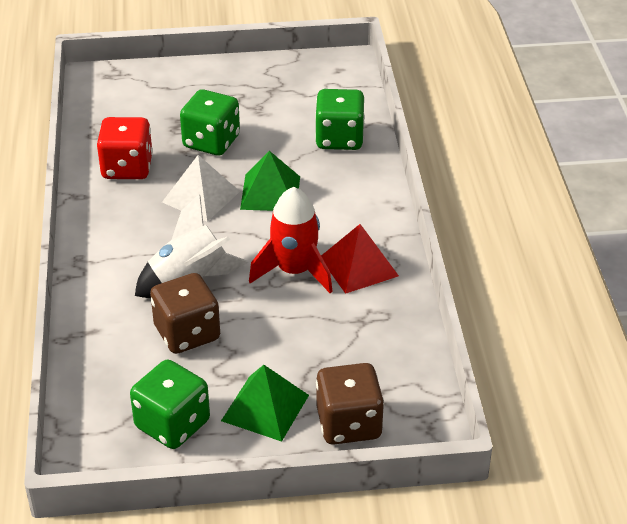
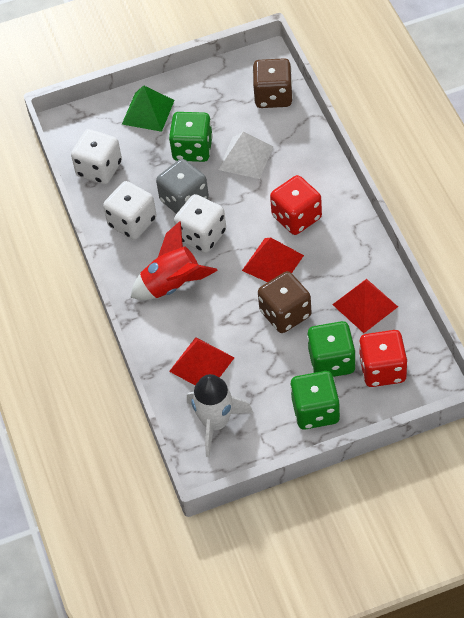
green pyramid: [221,365,309,442] [240,151,300,211] = 2 -> [122,85,175,132] = 1
grey dice: none = 0 -> [156,159,209,214] = 1
red dice: [97,117,153,179] = 1 -> [270,175,322,235] [359,330,408,387] = 2
red pyramid: [321,224,399,294] = 1 -> [169,337,235,386] [242,237,304,282] [332,279,398,333] = 3
white dice: none = 0 -> [71,129,122,184] [103,181,157,240] [174,194,226,253] = 3

